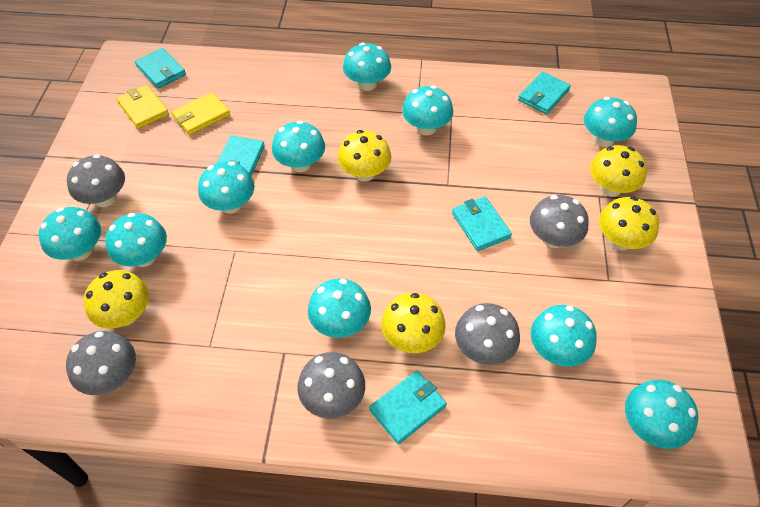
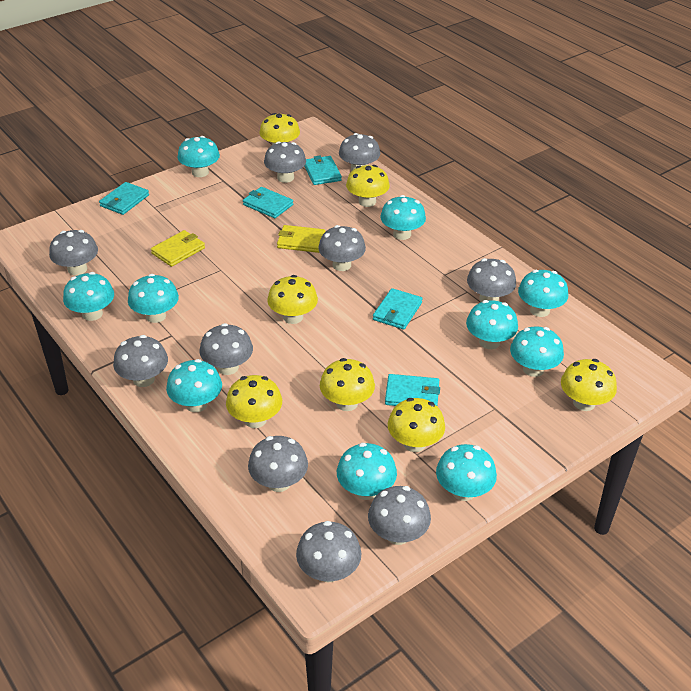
grey mushroom: [66,331,136,395] [67,154,125,207] [297,352,365,419] [455,303,520,365] [530,195,589,248] = 5 -> [49,230,98,275] [113,335,168,387] [200,323,253,375] [248,436,308,492] [264,141,306,183] [296,521,361,583] [318,225,366,271] [339,133,380,171] [368,486,431,545] [467,258,516,302] = 10
yellow mushroom: [84,270,149,328] [337,130,391,182] [381,293,446,353] [590,145,647,197] [599,196,659,250] = 5 -> [226,375,282,428] [260,113,300,145] [268,275,318,324] [320,358,375,411] [346,165,390,207] [388,398,445,452] [561,359,617,411] = 7

